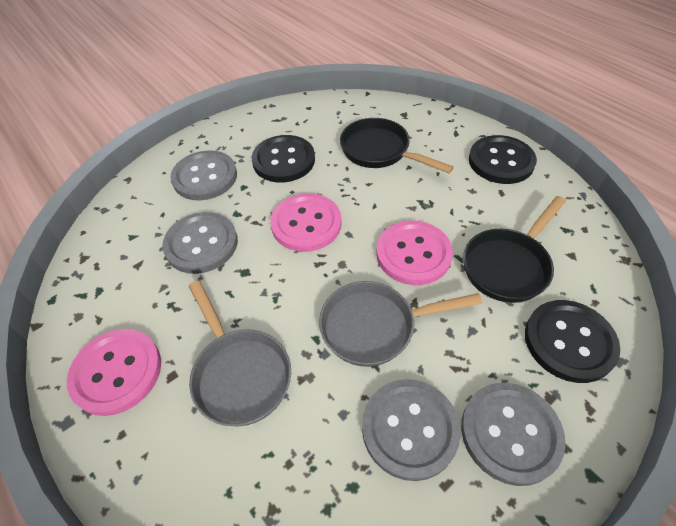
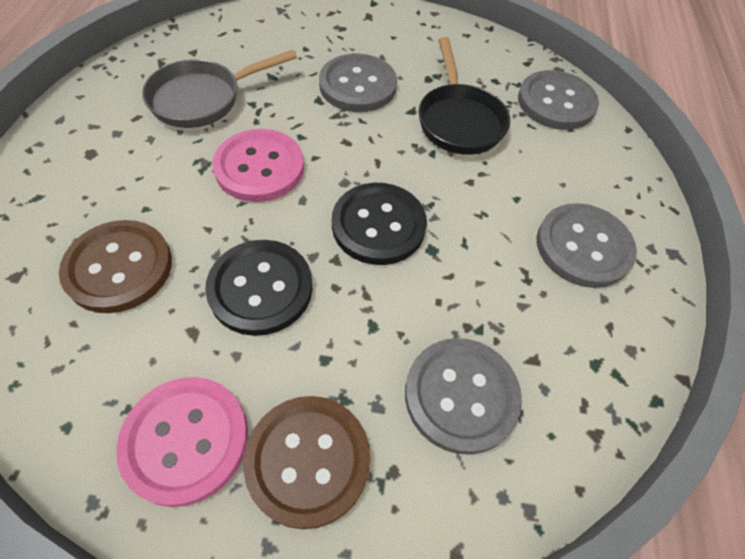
black button: [252,135,315,183] [469,135,537,184] [525,300,620,383] = 3 -> [205,240,312,336] [332,183,427,265] = 2
black pan: [340,118,454,173] [463,196,566,303] = 2 -> [418,37,510,155] = 1
brown button: none = 0 -> [59,220,172,313] [243,396,370,529] = 2
grey pan: [189,280,291,426] [319,281,482,367] = 2 -> [142,50,297,128] = 1
pink button: [67,329,161,416] [270,193,342,252] [376,221,453,285] = 3 -> [116,377,248,507] [212,129,304,202] = 2

